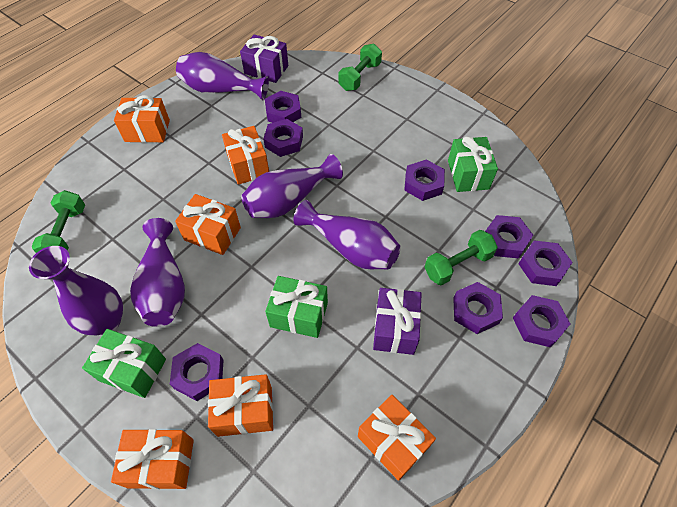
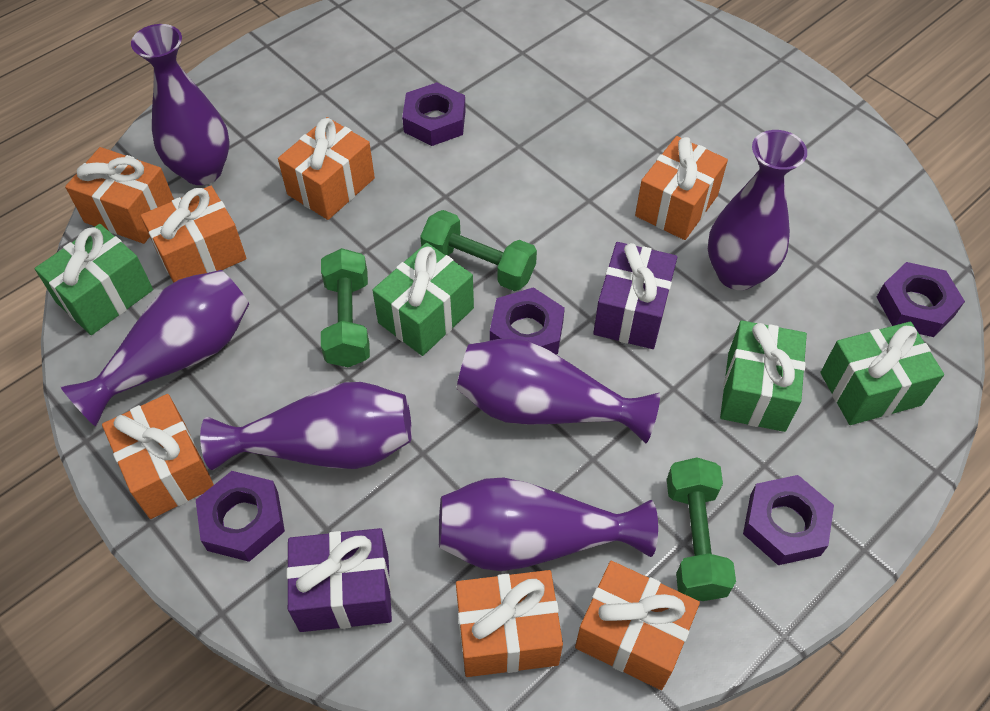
green gift: [82,329,166,398] [265,276,328,338] [448,137,498,192] = 3 -> [35,224,153,335] [372,243,474,356] [720,320,807,432] [820,322,944,425] = 4
orange gift: [111,429,194,489] [114,95,170,143] [175,194,241,255] [208,374,273,437] [222,126,269,185] [358,395,436,481] = 6 -> [65,147,174,244] [102,394,214,519] [141,186,246,283] [278,117,375,220] [456,570,563,677] [575,561,700,690] [635,136,728,240] = 7
purple nut: [170,343,223,401] [264,119,303,157] [265,91,301,123] [404,159,445,201] [453,282,503,334] [485,215,533,259] [513,295,570,347] [518,240,573,286] = 8 -> [196,471,285,562] [402,82,466,146] [490,287,565,354] [743,475,834,565] [877,262,965,337] = 5
purple vase: [29,246,123,335] [130,218,185,327] [176,52,269,100] [241,154,343,218] [293,200,401,269] = 5 -> [61,270,249,427] [131,24,229,185] [200,382,412,470] [439,478,658,571] [456,338,660,444] [708,130,807,290] = 6

